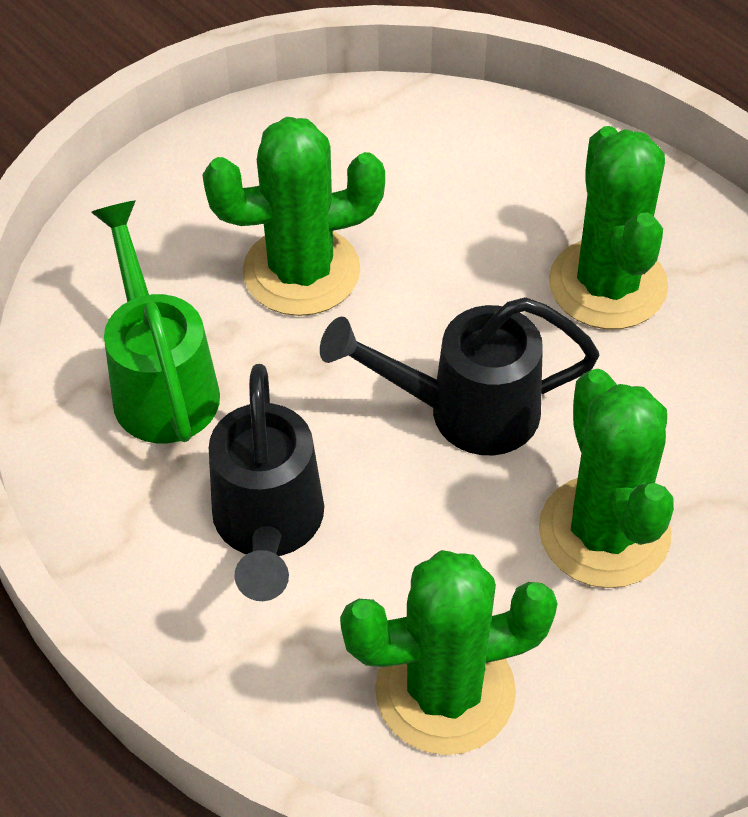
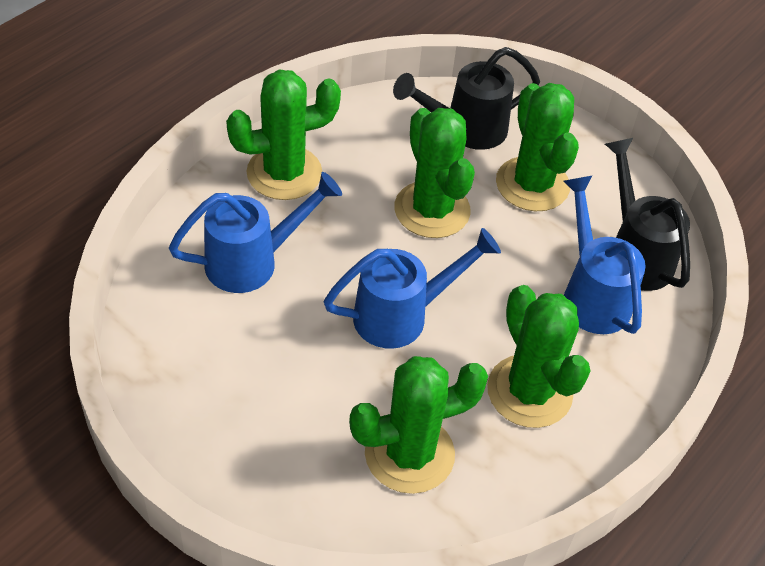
blue watering can: none = 0 -> [169,172,342,293] [324,228,501,349] [563,175,646,334] = 3
green cactus: [202,117,385,316] [340,550,558,755] [539,369,674,588] [549,126,668,329] = 4 -> [226,69,341,200] [349,356,488,494] [394,108,475,238] [487,285,590,428] [496,83,579,211] = 5
green watering can: [91,200,220,443] = 1 -> none = 0

